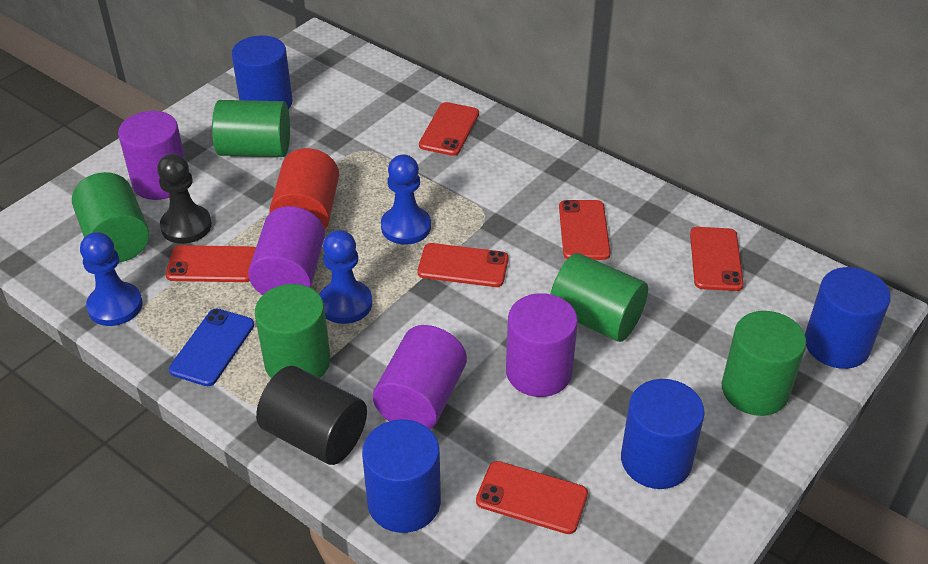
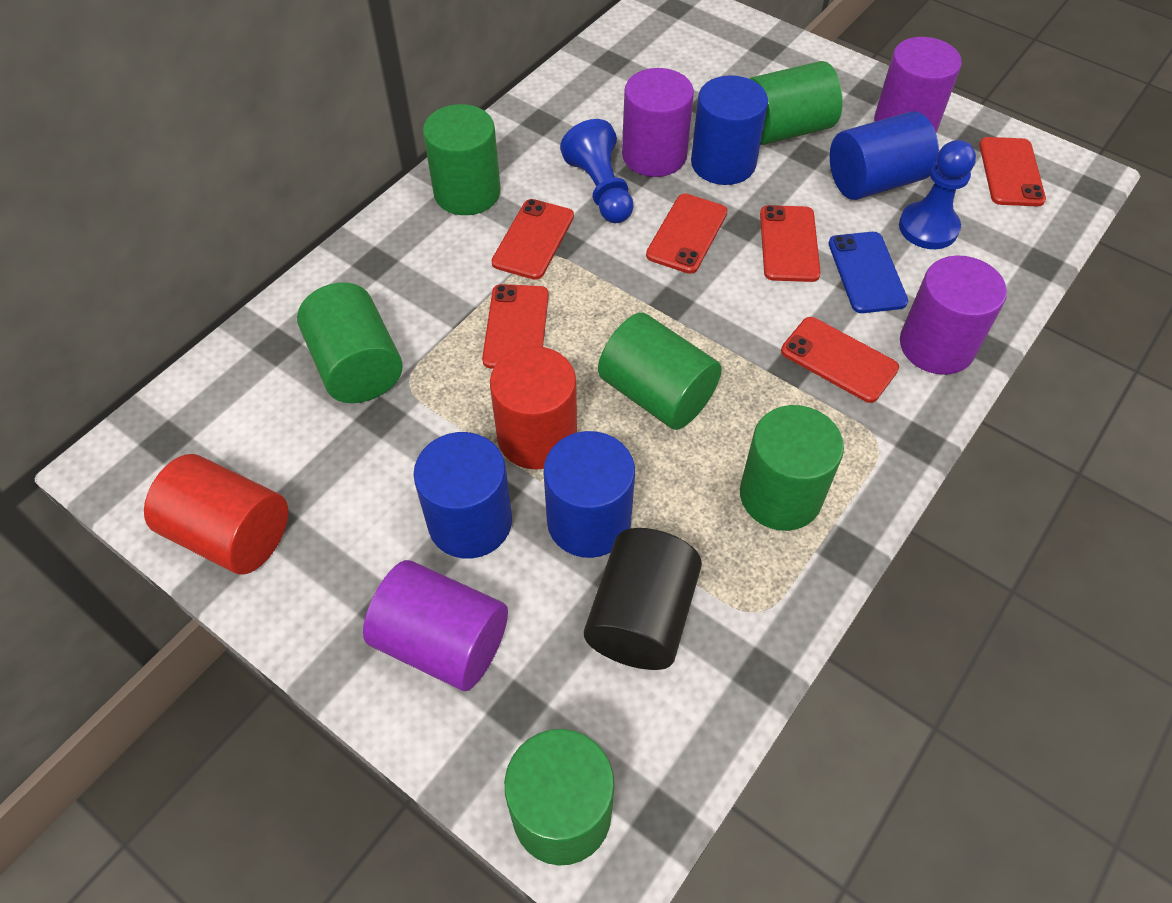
black pawn: [157,154,212,244] = 1 -> none = 0
blue pawn: [80,232,143,326] [319,230,372,324] [381,154,431,245] = 3 -> [560,119,634,223] [899,140,976,249] = 2
green cylinder: [72,172,149,262] [212,100,290,157] [255,284,330,378] [551,253,648,342] [722,311,806,416] = 5 -> [297,282,403,403] [423,104,501,215] [504,729,615,866] [598,313,722,430] [740,405,844,531] [750,61,843,145] = 6
red cylinder: [269,148,339,230] = 1 -> [144,454,288,574] [490,346,577,470] = 2

